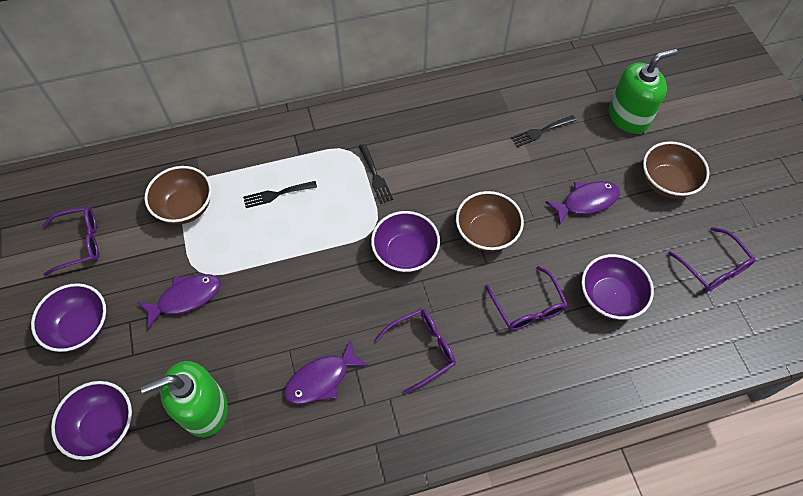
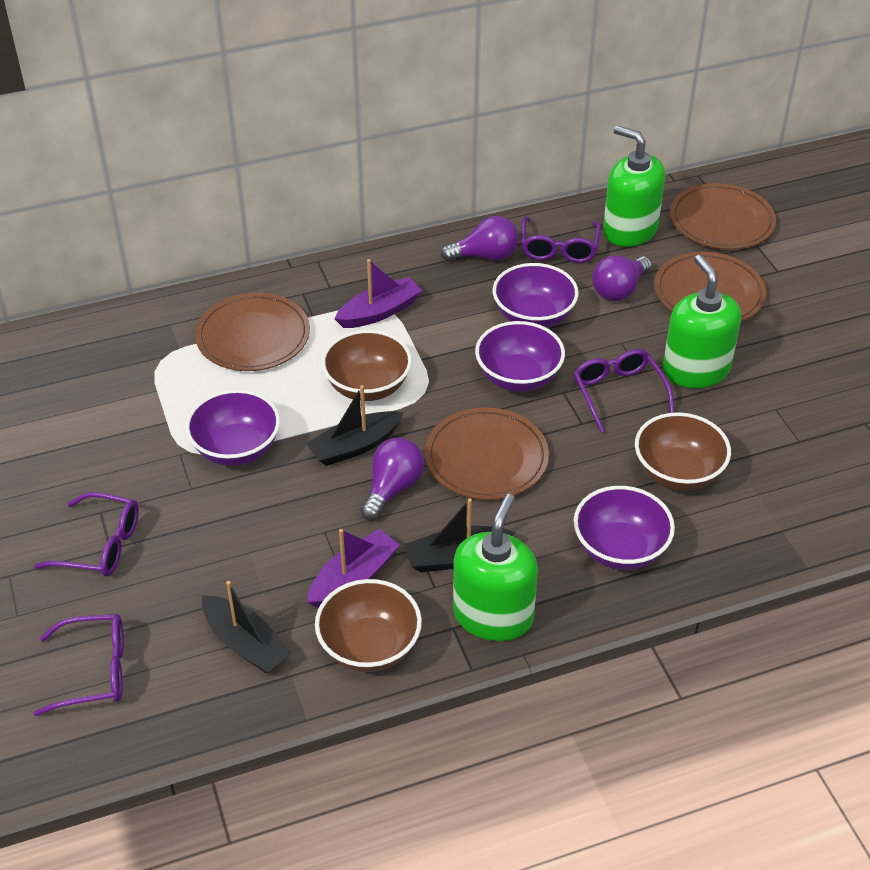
black boat: none = 0 -> [202,581,291,674] [306,385,404,466] [404,498,516,572] = 3
black fork: [243,181,317,208] [358,144,393,204] [511,115,576,147] = 3 -> none = 0
brown plate: none = 0 -> [195,293,310,371] [425,407,549,500] [654,252,766,322] [670,183,776,250] = 4
green soap dispenser: [140,361,228,437] [609,48,678,134] = 2 -> [453,494,538,641] [603,125,665,247] [663,255,741,388] = 3
purple boat: none = 0 -> [307,529,400,608] [334,259,422,328] = 2
purple fish: [138,274,221,329] [284,339,369,405] [545,181,620,225] = 3 -> none = 0
purple light bulb: none = 0 -> [361,438,424,520] [441,216,518,261] [592,255,652,301] = 3

